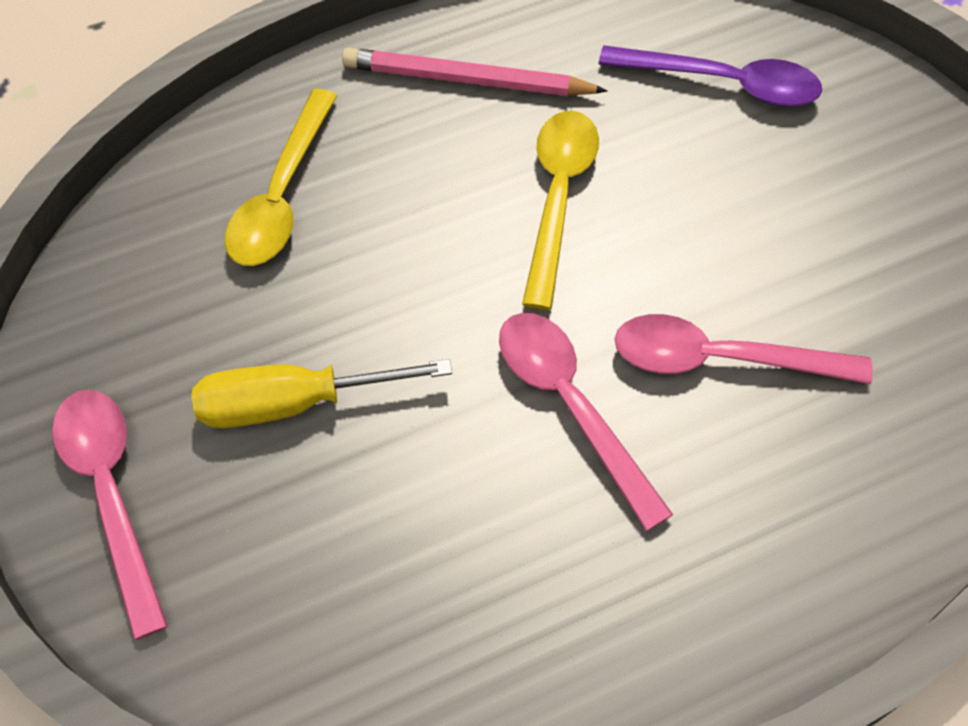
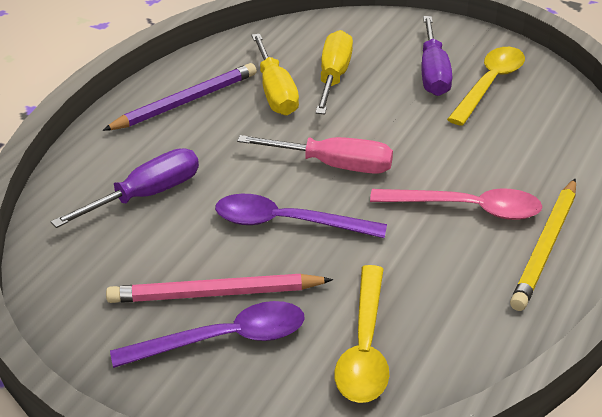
pink screwdriver: none = 0 -> [237,135,393,174] = 1
pink spoon: [52,390,168,640] [499,313,673,531] [615,314,873,384] = 3 -> [370,188,542,220] = 1
purple pencil: none = 0 -> [102,63,257,131] = 1
purple screwdriver: none = 0 -> [50,148,199,228] [421,16,452,96] = 2
purple spoon: [599,45,822,107] = 1 -> [110,301,305,368] [215,194,387,238] = 2
yellow pencil: none = 0 -> [510,179,576,311] = 1
yellow screwdriver: [192,359,452,429] = 1 -> [252,34,299,116] [315,30,353,114] = 2

